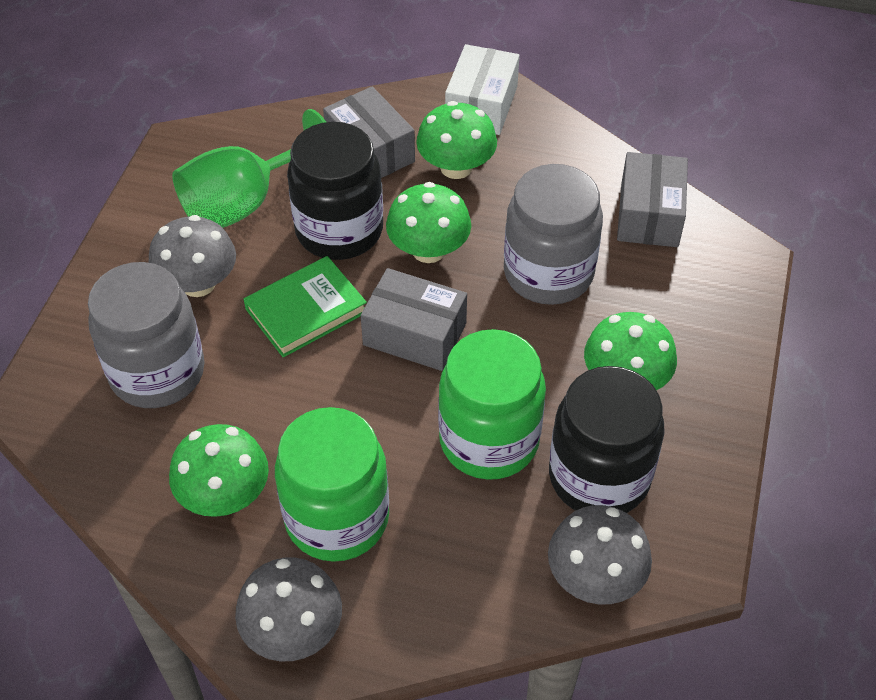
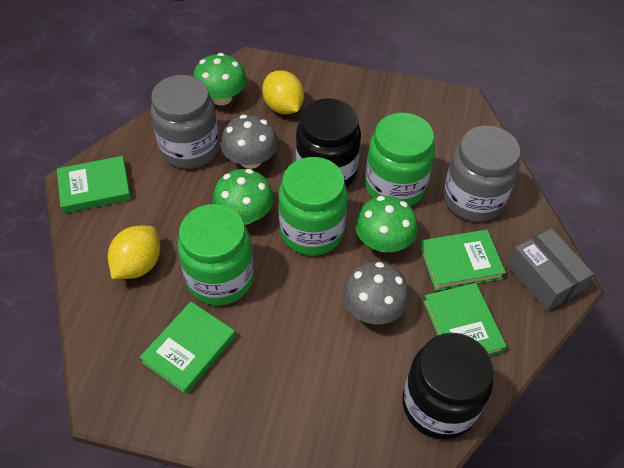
green book: [244,256,367,357] = 1 -> [57,156,131,213] [140,302,236,394] [420,230,506,291] [423,283,507,356] = 4
green goblet: [172,109,326,228] = 1 -> none = 0
green jar: [275,407,389,562] [438,329,546,480] = 2 -> [177,204,254,305] [278,157,348,256] [365,113,435,206] = 3
green mushroom: [169,424,269,517] [386,182,471,263] [416,101,497,179] [584,312,677,390] = 4 -> [193,53,247,105] [213,169,274,225] [355,196,418,252] = 3
grey box: [323,86,415,178] [361,268,467,371] [617,152,688,247] = 3 -> [507,228,594,312] = 1
grey mushroom: [148,215,236,297] [235,557,342,661] [548,505,652,604] = 3 -> [220,115,278,169] [342,262,409,324] = 2
white box: [445,44,520,135] = 1 -> none = 0
yellow lemon: none = 0 -> [108,226,160,279] [262,70,304,114] = 2

